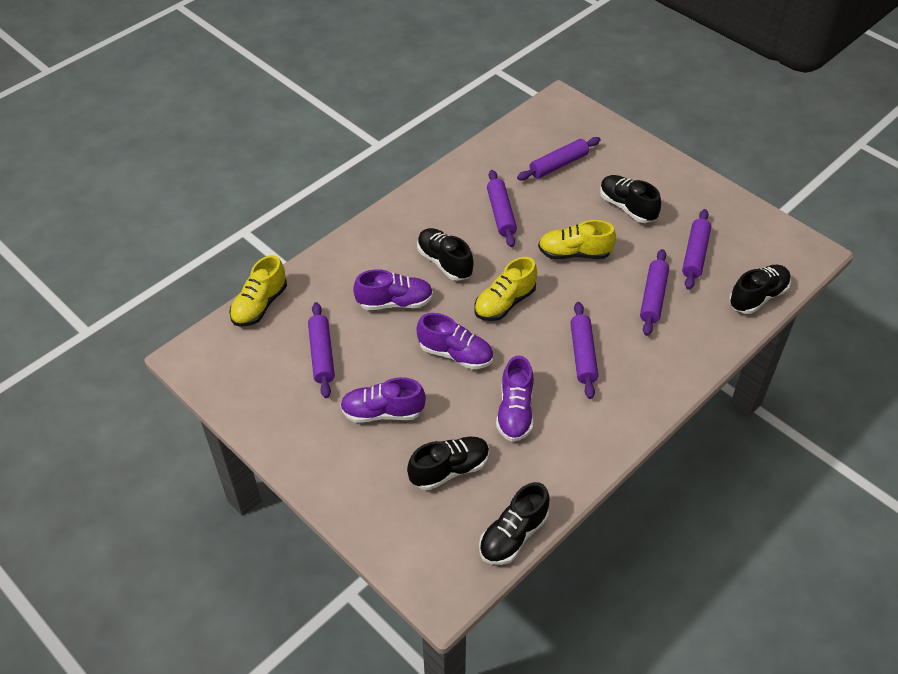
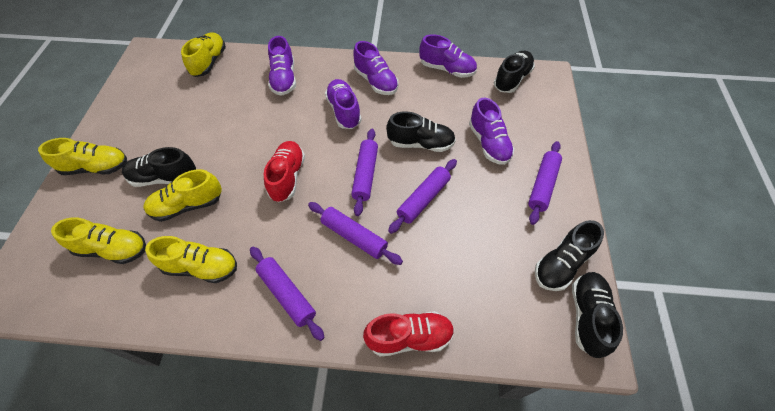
purple rolling pin: [308,302,335,398] [487,170,517,247] [517,137,601,180] [570,302,598,399] [640,249,669,336] [682,209,711,290] = 6 -> [250,247,325,341] [308,202,403,265] [351,129,378,216] [388,159,457,234] [528,141,562,225] = 5
purple shoe: [340,377,426,423] [353,269,433,310] [416,313,493,369] [496,356,534,442] = 4 -> [268,36,296,96] [325,79,362,129] [353,41,398,95] [419,34,477,78] [469,98,514,165] = 5
red shoe: none = 0 -> [264,141,305,202] [363,311,455,356] = 2
yellow shoe: [229,255,287,327] [474,257,537,321] [538,220,616,259] = 3 -> [38,138,127,175] [51,217,146,264] [143,169,222,222] [145,236,237,283] [181,32,226,77] = 5

